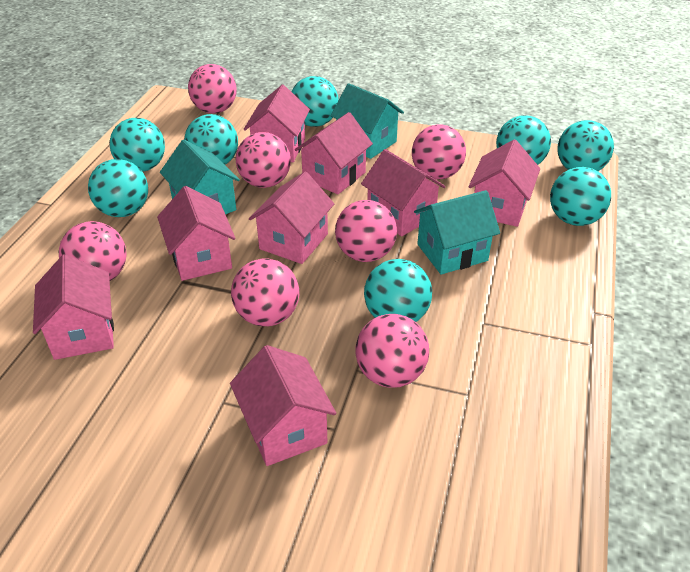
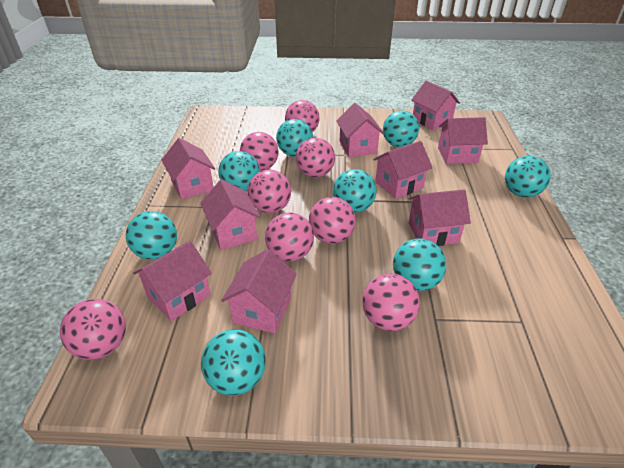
pink ball: [59,221,127,281] [188,64,237,114] [231,259,299,326] [236,132,291,188] [335,200,397,262] [355,314,429,388] [412,124,466,180] = 7 -> [60,299,126,360] [240,132,279,171] [248,170,291,213] [265,212,314,261] [285,100,319,132] [296,138,335,177] [309,197,356,244] [362,274,420,331] = 8
pink house: [33,254,114,360] [157,186,236,281] [230,345,336,466] [243,85,310,162] [249,172,334,264] [295,112,373,194] [361,149,446,236] [469,139,540,227] = 8 -> [133,241,212,321] [162,138,215,200] [200,180,261,250] [221,249,297,334] [336,103,384,157] [373,141,432,199] [408,190,471,246] [411,81,460,130] [438,117,488,164] = 9
turquoise house: [160,140,240,214] [330,83,404,159] [414,190,500,275] = 3 -> none = 0

